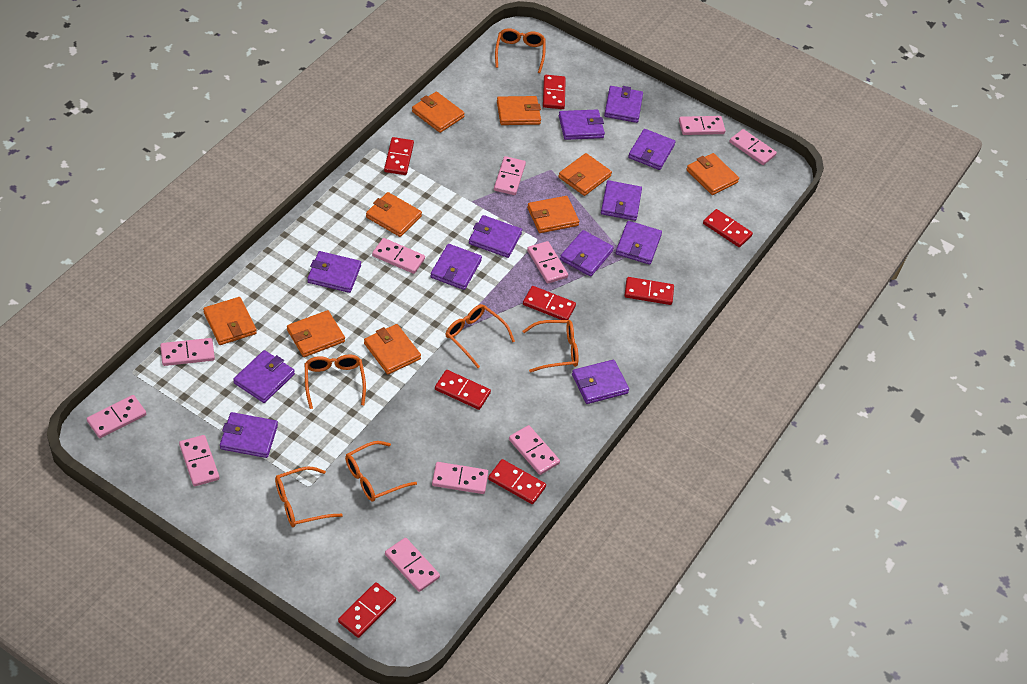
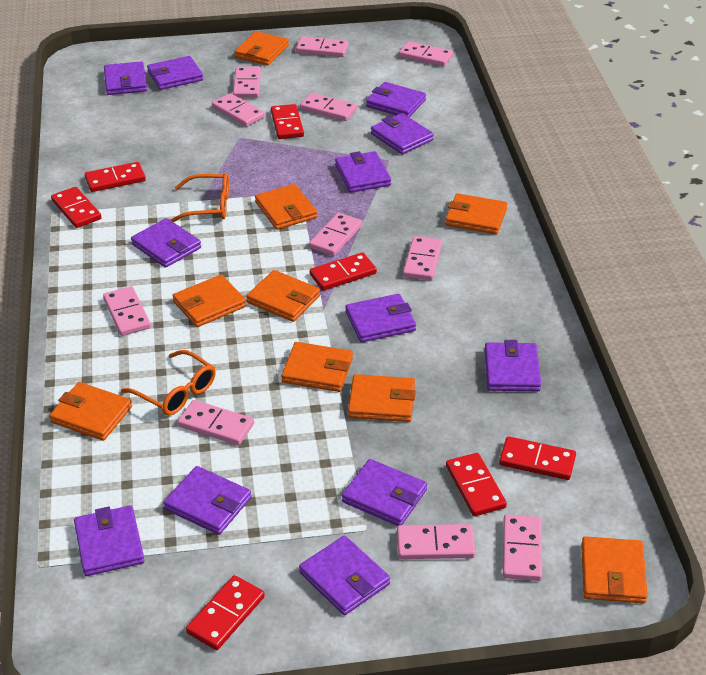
orange glasses: [275,467,343,527] [305,355,366,409] [345,441,417,501] [446,304,515,368] [495,28,546,73] [523,320,579,372] = 6 -> [121,350,216,415] [171,173,229,222] = 2
red domino: [338,582,396,638] [384,137,414,175] [435,370,491,410] [488,459,546,504] [523,286,576,320] [543,75,566,109] [624,277,674,305] [703,209,753,247] = 8 -> [51,187,102,228] [85,162,146,192] [186,575,265,650] [271,104,304,139] [310,252,377,291] [446,453,507,516] [499,436,576,480] = 7

